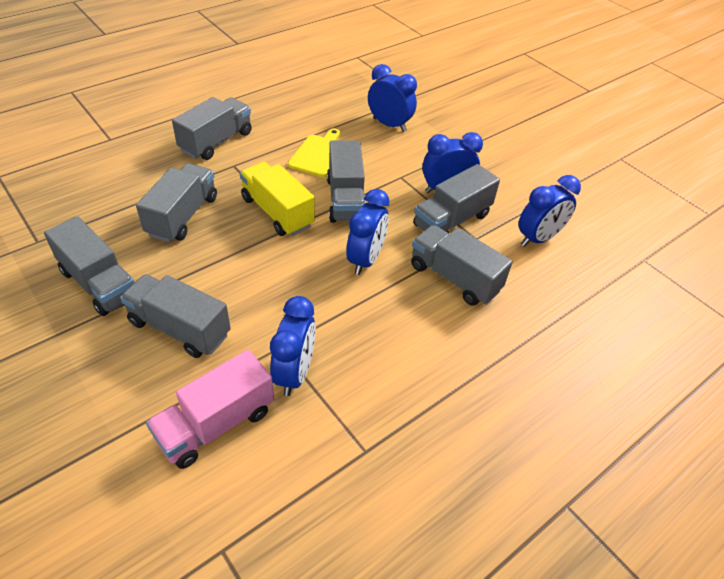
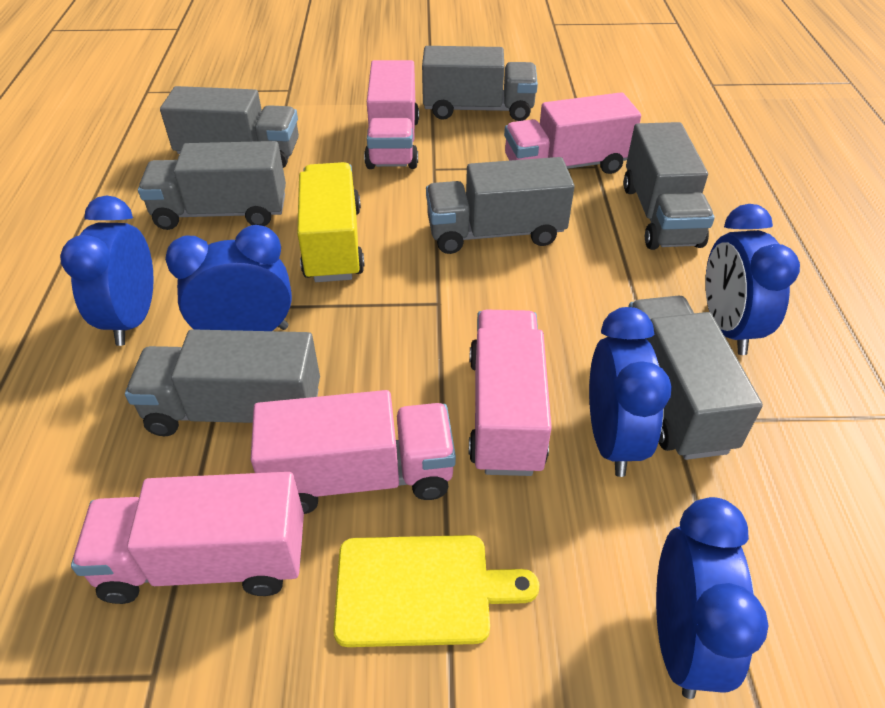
pink truck: [146,350,274,469] = 1 -> [71,472,304,604] [251,390,456,514] [364,60,419,169] [469,310,552,476] [504,92,641,174] = 5

